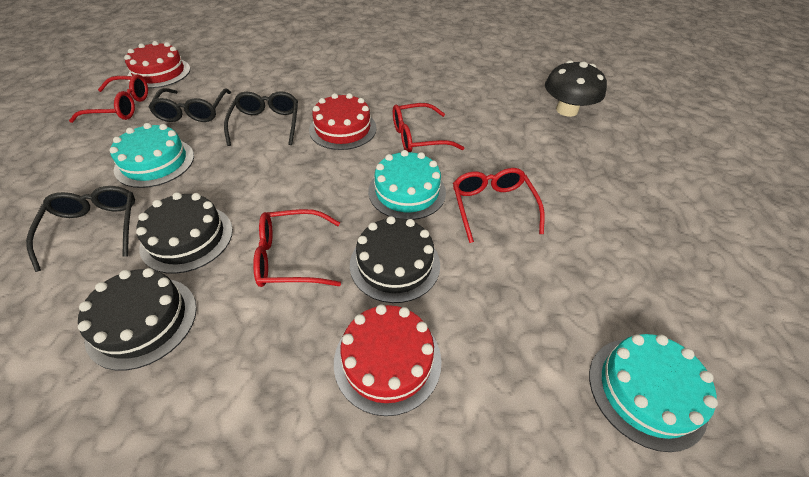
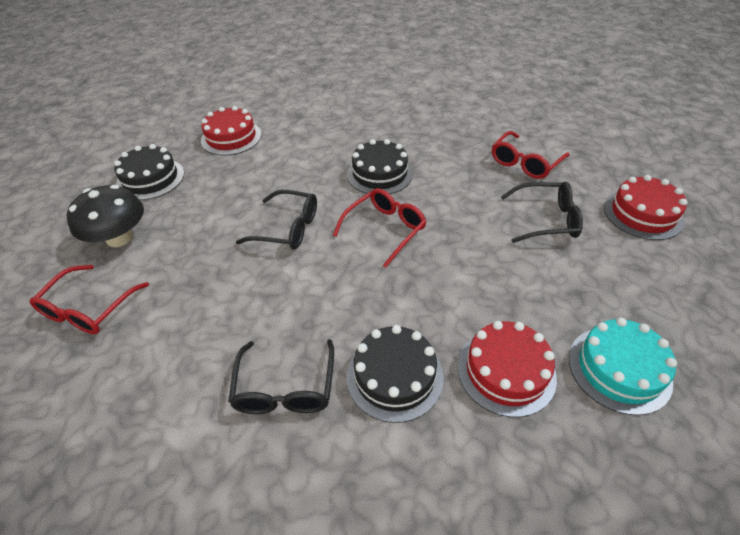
red glasses: [69,74,148,123] [253,209,341,287] [393,103,464,152] [453,168,545,243] = 4 -> [29,265,149,334] [333,188,426,268] [492,131,569,179] = 3
turquoise cake: [109,123,194,188] [368,150,446,220] [589,334,718,452] = 3 -> [569,318,677,415] = 1

